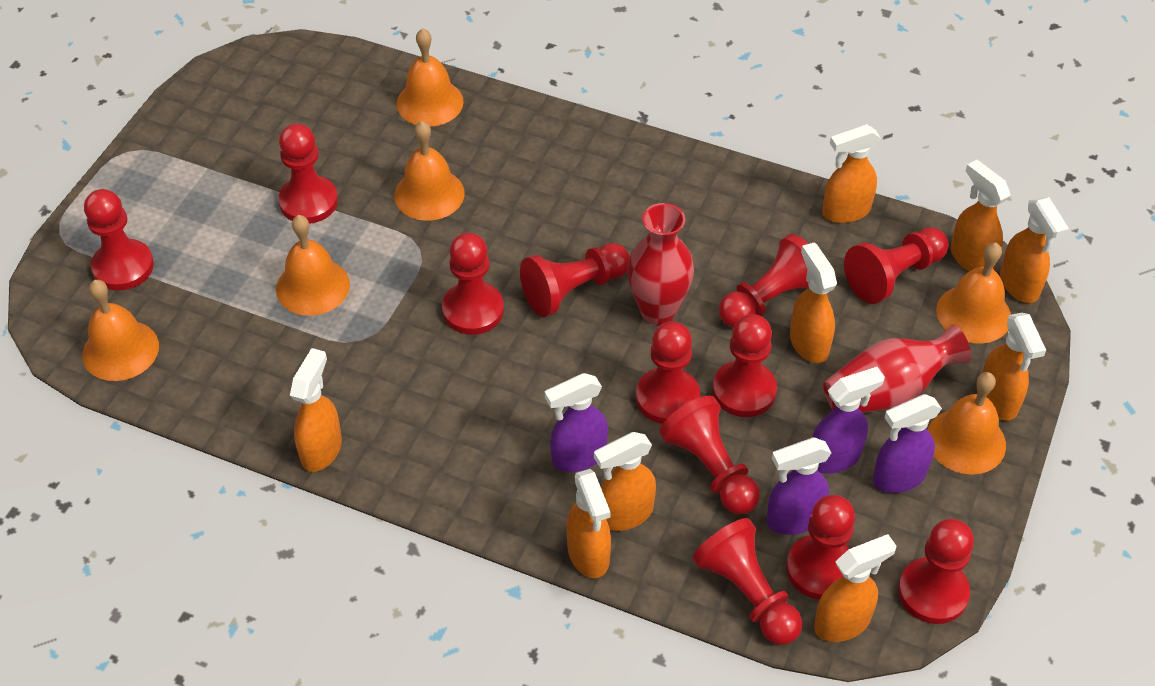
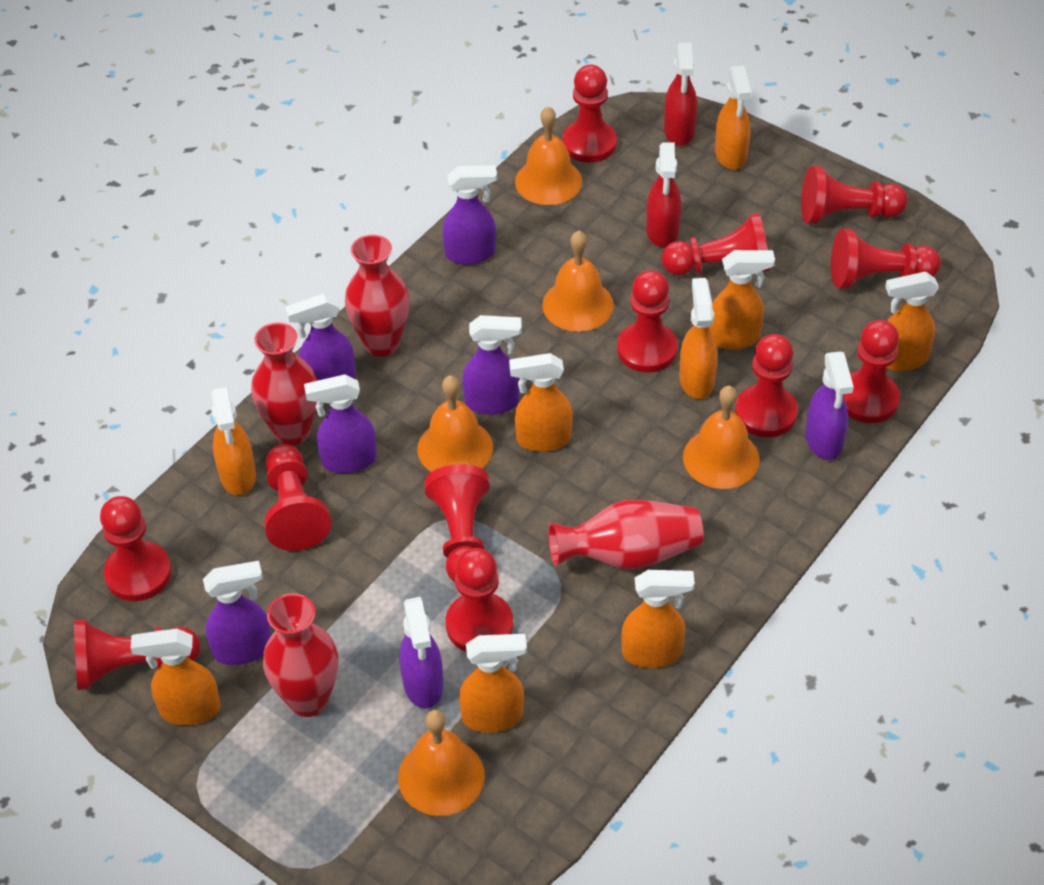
orange bell: [82,280,159,381] [276,215,350,316] [394,121,464,221] [397,28,464,126] [928,372,1006,475] [936,243,1011,344] = 6 -> [398,710,485,816] [417,376,493,472] [515,106,582,205] [542,231,614,332] [683,386,760,489] = 5
purple spray bottle: [545,373,608,472] [766,437,831,535] [812,367,885,474] [873,394,942,493] = 4 -> [203,561,271,665] [285,294,356,381] [304,374,377,473] [400,597,443,708] [443,165,497,265] [462,315,522,415] [806,351,854,460] = 7
red spray bottle: none = 0 -> [646,142,681,247] [664,43,697,146] = 2
red vase: [627,203,694,325] [823,324,972,413] = 2 -> [251,322,317,446] [263,593,338,717] [345,234,409,357] [548,500,703,570] = 4

